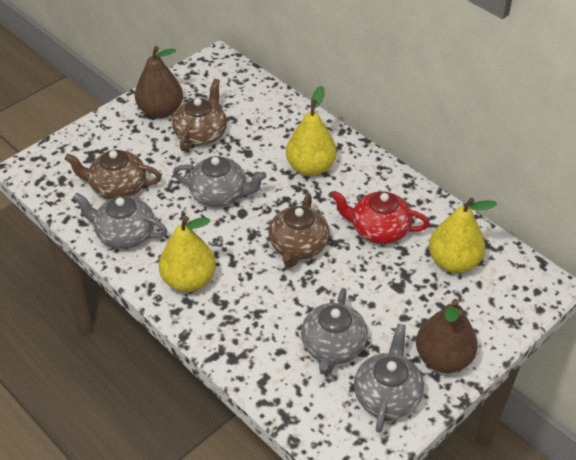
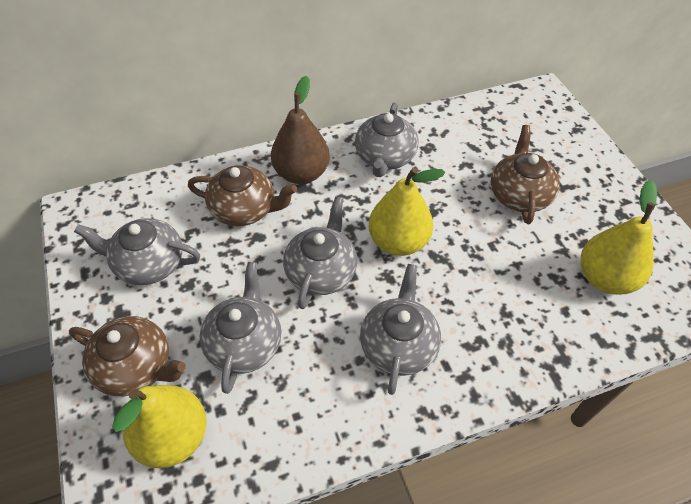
brown pear: [135,46,183,118] [416,299,478,373] = 2 -> [271,76,330,184] = 1
grey teapot: [73,193,168,249] [173,156,267,207] [301,288,368,375] [354,323,424,433] = 4 -> [74,218,200,285] [200,262,281,394] [283,197,357,309] [355,103,418,177] [360,264,441,395] = 5
red teapot: [331,191,430,244] = 1 -> none = 0

